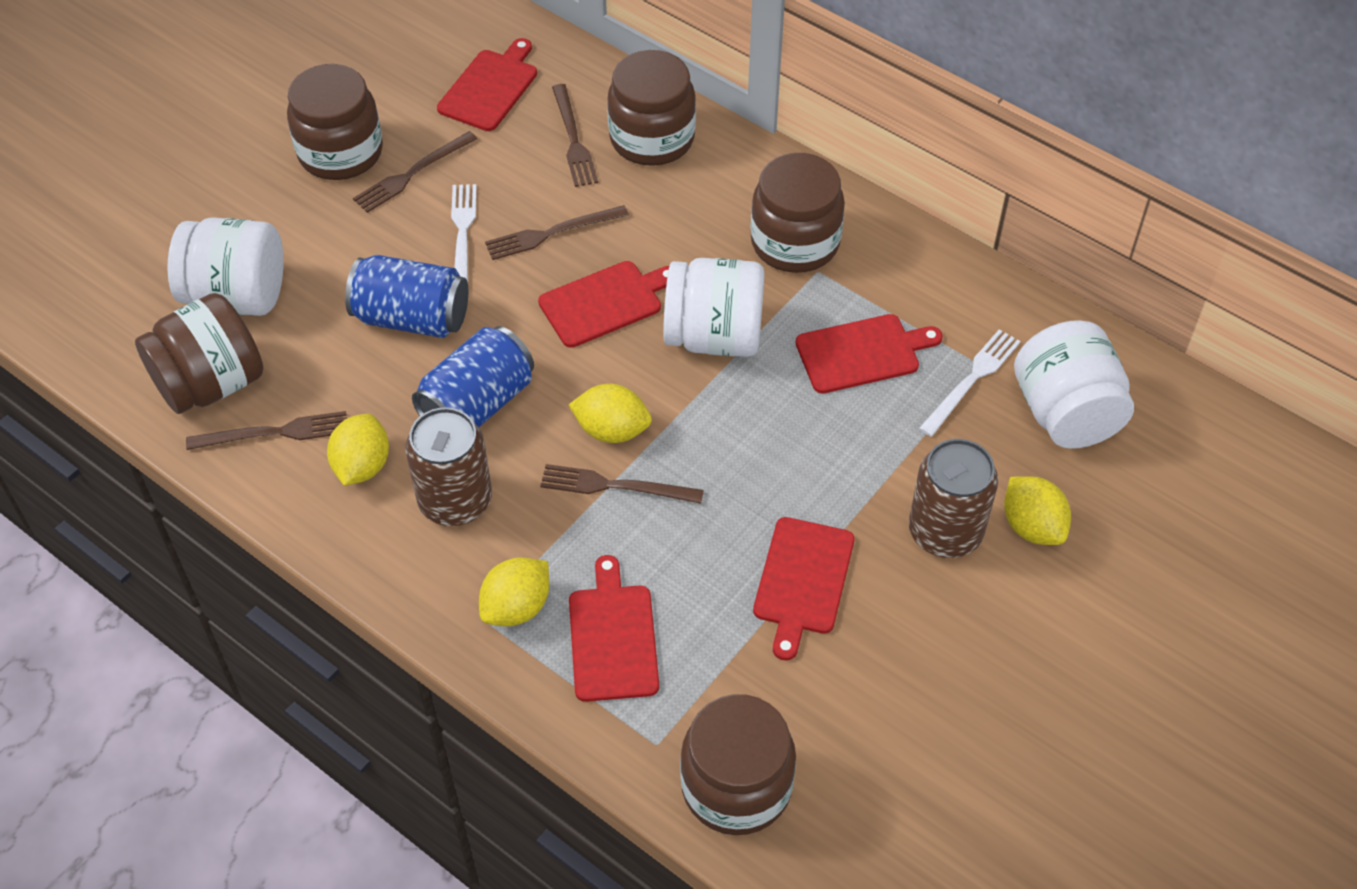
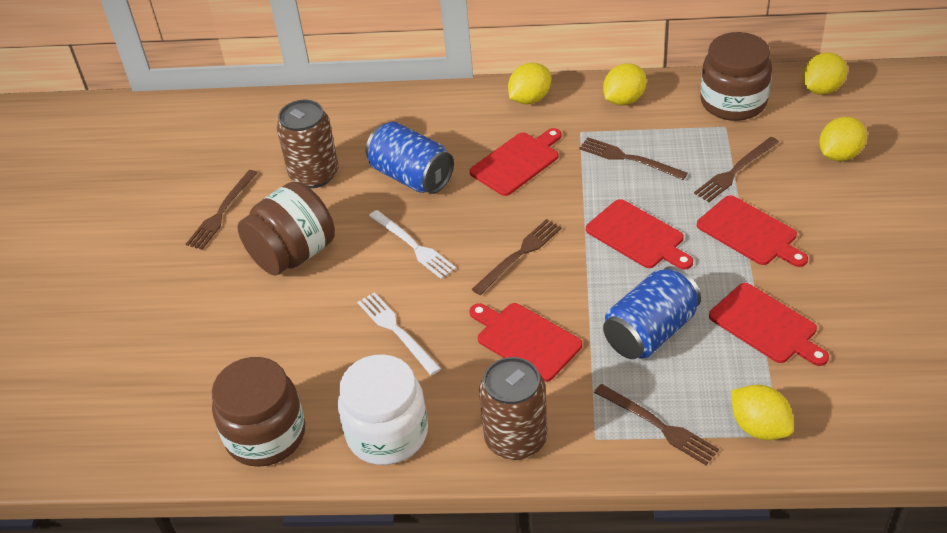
brown jar: [135,293,264,414] [287,64,383,180] [607,50,696,166] [680,694,796,835] [750,153,845,273] = 5 -> [212,357,305,467] [237,181,335,275] [701,32,772,121] = 3
white jar: [168,217,284,316] [663,258,764,357] [1014,320,1134,449] = 3 -> [338,354,428,465] = 1
yellow lemon: [327,414,389,486] [479,557,549,626] [569,384,652,443] [1004,476,1071,545] = 4 -> [508,63,551,104] [603,63,646,105] [731,385,794,440] [802,53,847,95] [819,117,867,161] = 5

